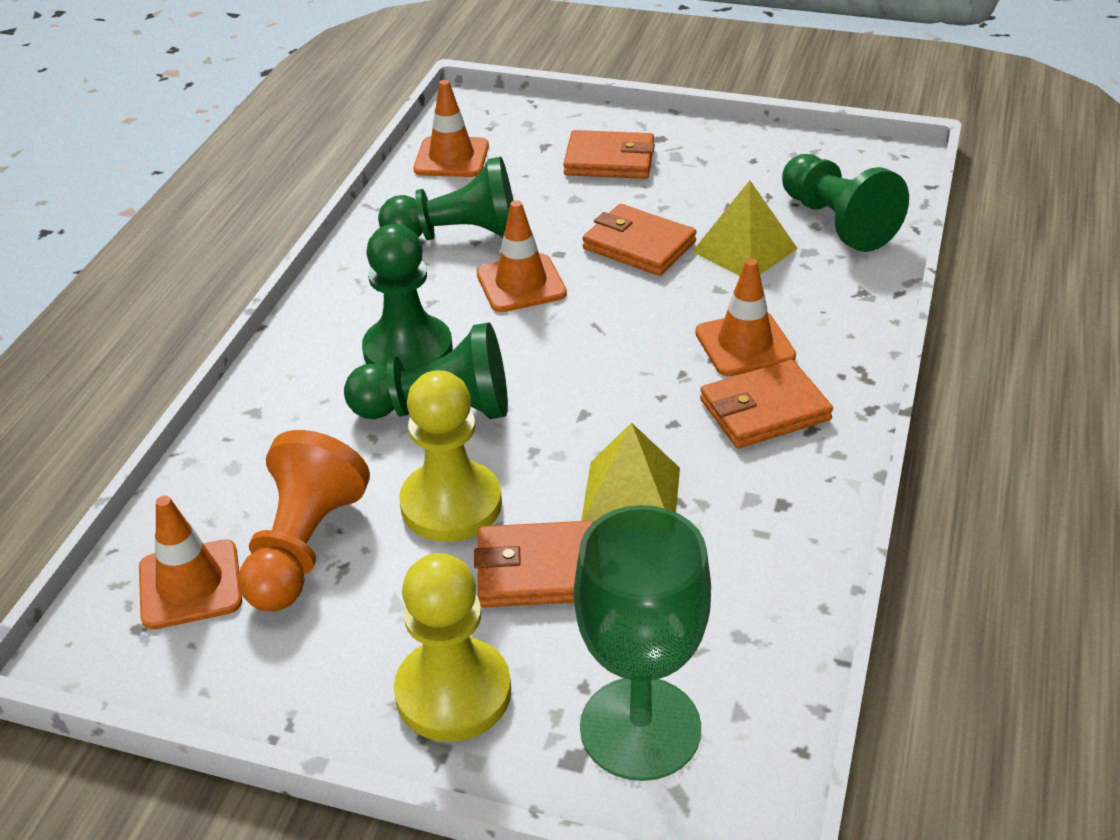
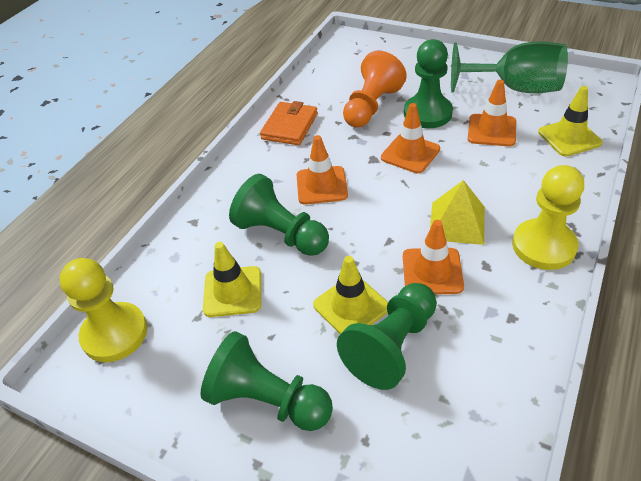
orange wallet: [474,520,594,607] [563,130,655,179] [582,204,697,276] [700,360,833,449] = 4 -> [260,101,318,145] = 1
yellow pyramid: [581,422,680,521] [692,180,798,276] = 2 -> [430,180,485,245] = 1
yellow traffic cone: none = 0 -> [203,242,261,317] [313,256,388,334] [538,86,603,156] = 3

